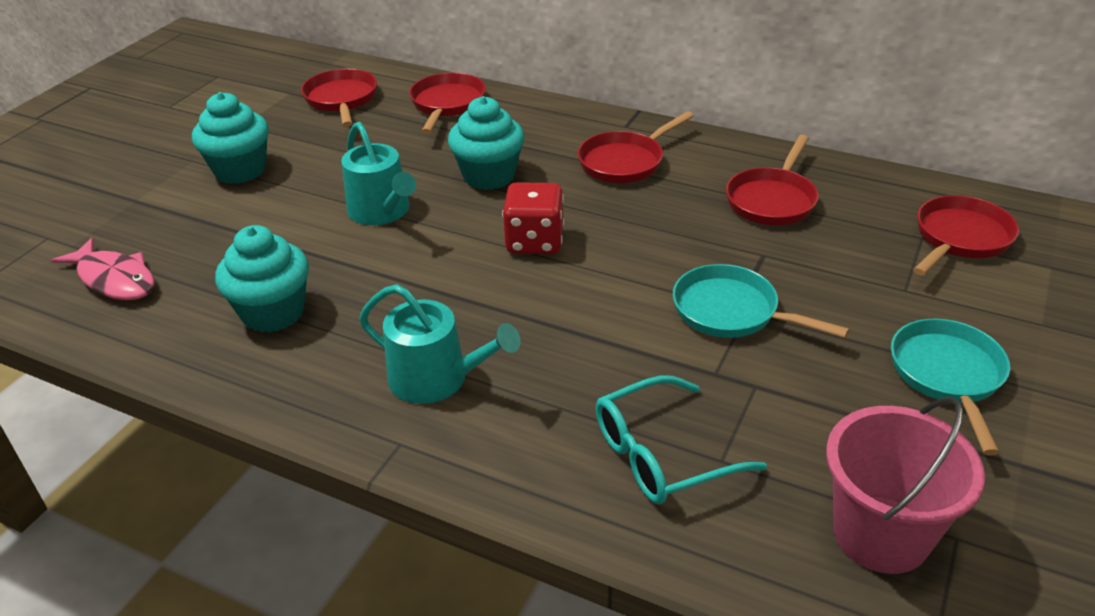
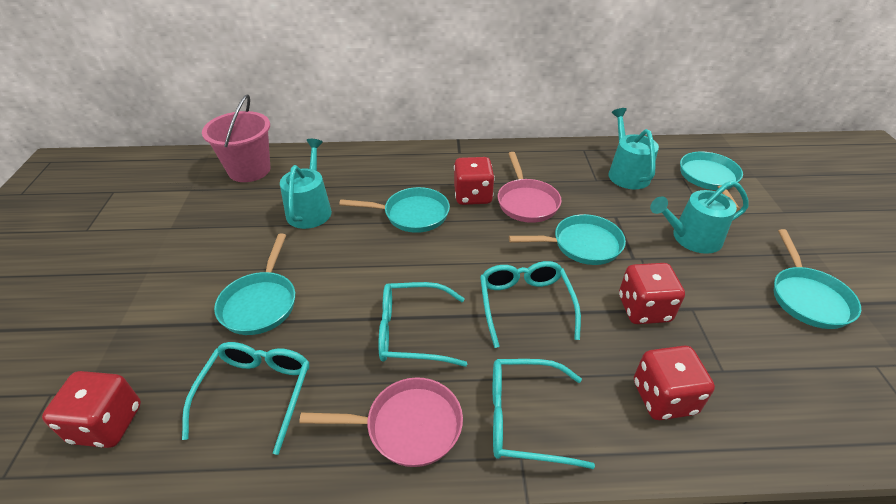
pink fish: [51,238,155,300] = 1 -> none = 0
pink pan: none = 0 -> [299,377,463,467] [498,152,562,223] = 2
red dice: [502,182,564,254] = 1 -> [42,371,141,448] [454,157,495,205] [619,263,685,324] [634,346,715,420] = 4
red pan: [301,69,377,127] [409,72,486,134] [578,111,694,183] [726,135,819,225] [913,195,1019,276] = 5 -> none = 0
turquoise cupcake: [192,92,269,184] [215,225,309,333] [448,96,524,190] = 3 -> none = 0
turquoise glasses: [596,375,767,504] = 1 -> [182,342,310,455] [378,282,467,367] [480,261,581,348] [493,359,595,469] = 4
turquoise pan: [673,264,849,338] [891,319,1010,456] = 2 -> [214,234,295,335] [339,187,450,233] [509,214,626,265] [680,152,743,211] [773,229,861,329] = 5
turquoise watering can: [341,122,416,225] [359,284,520,404] = 2 -> [280,139,332,229] [608,108,659,189] [650,180,749,254] = 3

